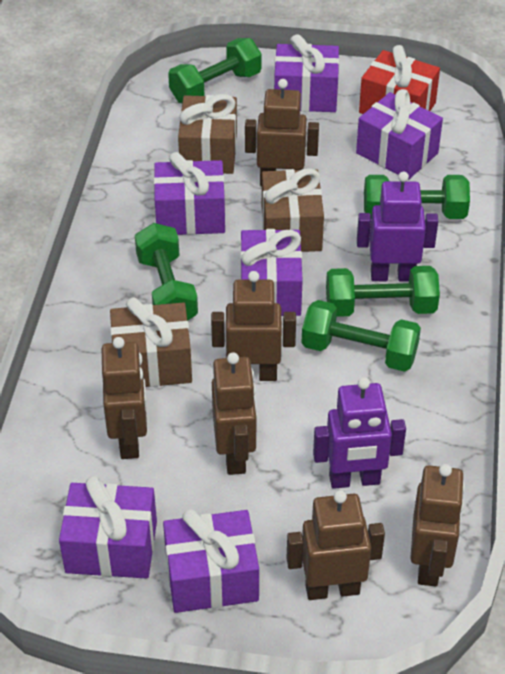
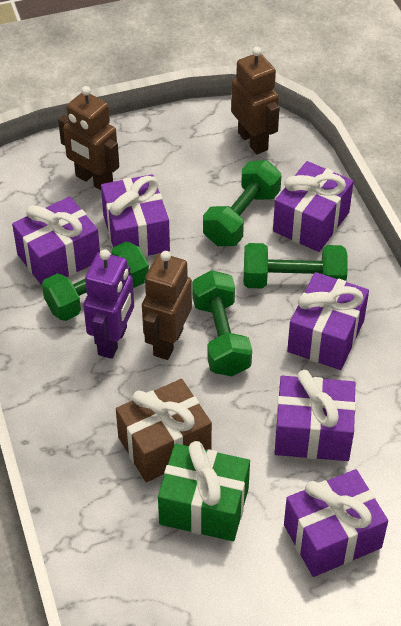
brown gift: [110,297,192,387] [178,94,237,174] [262,168,324,252] = 3 -> [116,379,212,482] = 1
brown robot: [102,337,147,459] [211,271,296,381] [212,352,257,475] [245,79,319,187] [286,490,385,600] [410,464,465,587] = 6 -> [58,86,119,190] [142,251,192,360] [231,47,280,154] = 3
green dumbbell: [135,223,198,321] [168,38,262,104] [302,300,421,372] [326,266,440,317] [364,175,470,219] = 5 -> [42,242,149,321] [192,270,252,376] [203,160,282,246] [244,243,348,288] = 4
green gift: none = 0 -> [158,441,250,541] = 1
purple robot: [313,377,406,489] [357,172,438,282] = 2 -> [83,249,134,359] = 1
red gift: [359,45,440,114] = 1 -> none = 0

